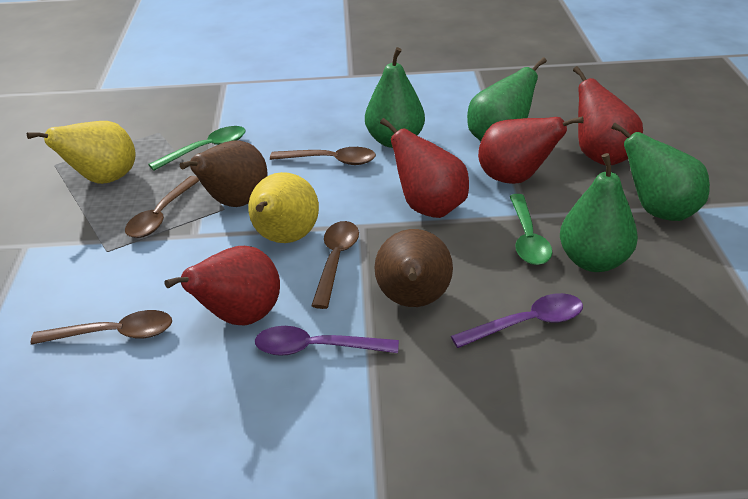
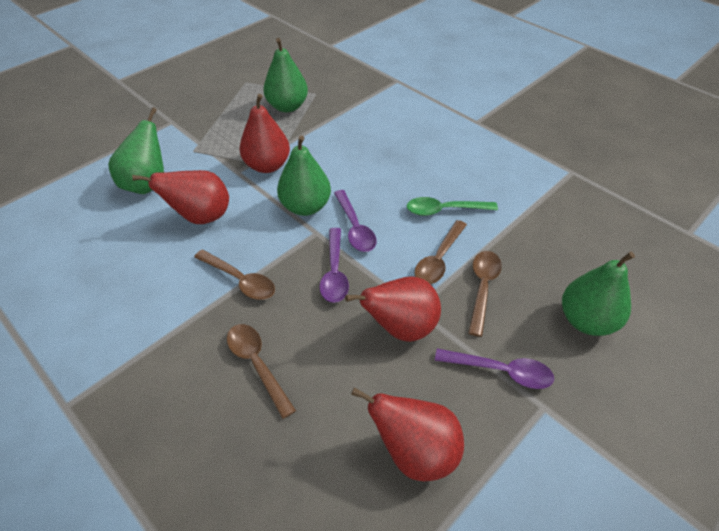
brown pear: [180,140,268,207] [374,229,453,307] = 2 -> none = 0
green spoon: [148,126,246,171] [509,194,552,265] = 2 -> [407,197,498,216] = 1
purple spoon: [255,326,399,356] [451,293,583,348] = 2 -> [319,228,349,303] [334,190,376,252] [435,349,554,389] = 3
yellow pear: [27,121,136,184] [248,172,319,243] = 2 -> none = 0

